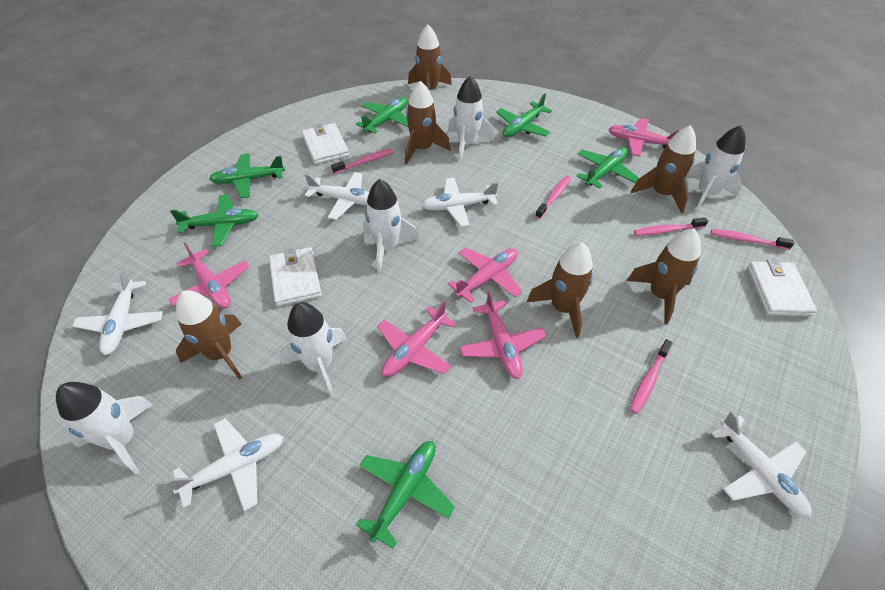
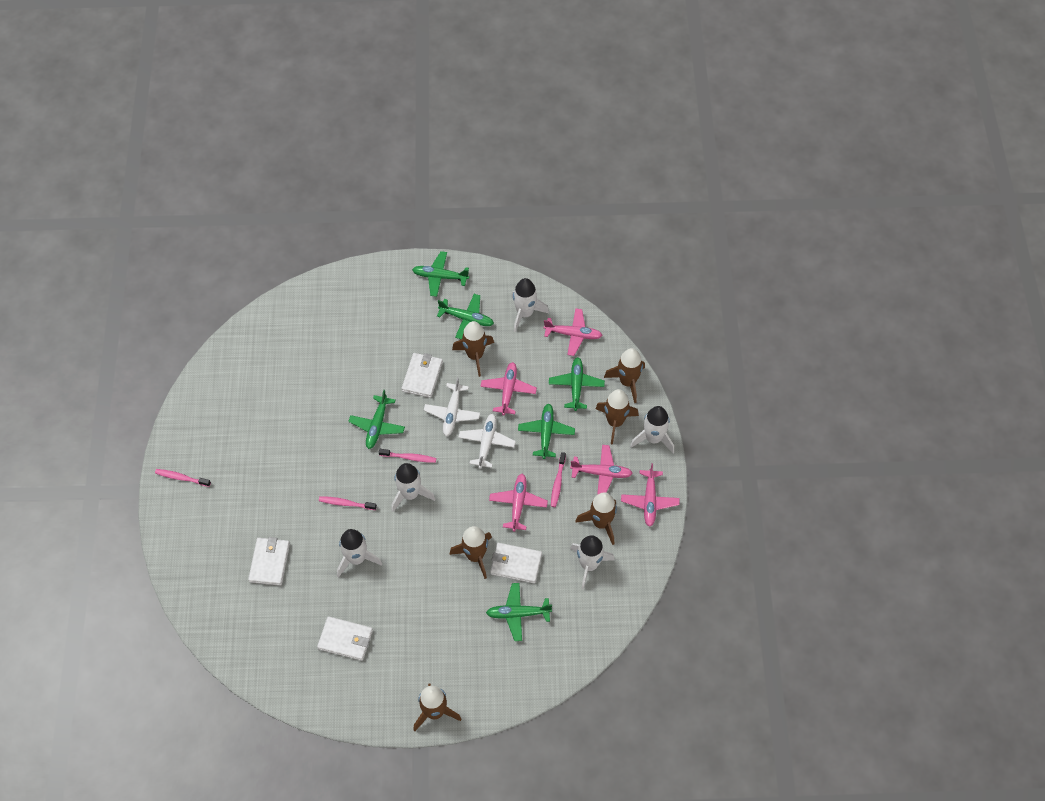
pink toothbrush: [331,148,394,174] [535,176,571,219] [630,339,673,414] [634,217,708,236] [711,229,794,250] = 5 -> [155,469,211,487] [319,496,377,510] [379,449,436,463] [551,452,566,507] = 4
white plane: [72,269,163,355] [164,418,283,511] [305,172,369,220] [422,178,499,227] [711,411,812,518] = 5 -> [424,377,480,436] [458,414,516,469] = 2
white wallet: [269,247,322,306] [302,123,349,164] [747,259,817,316] = 3 -> [248,537,290,586] [317,616,373,661] [401,353,443,398] [490,543,542,584] = 4

